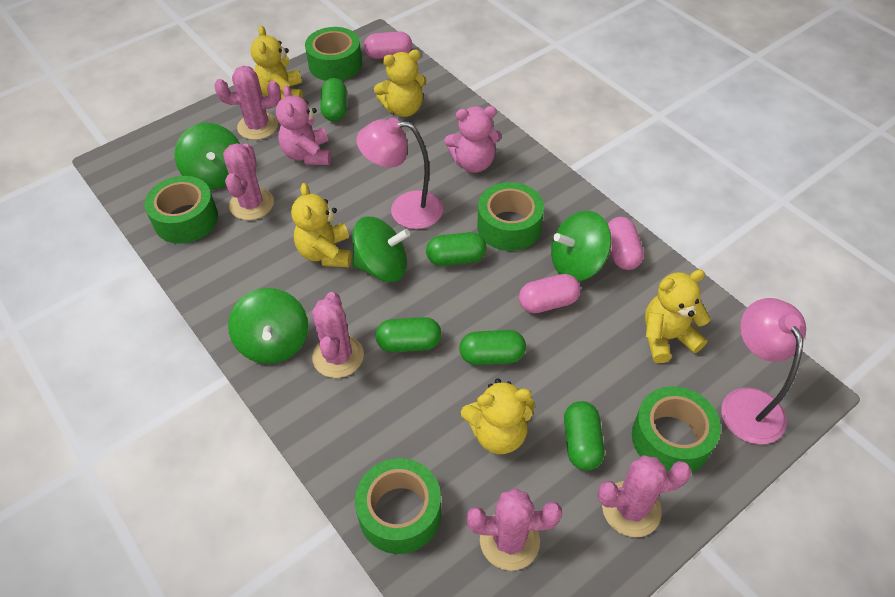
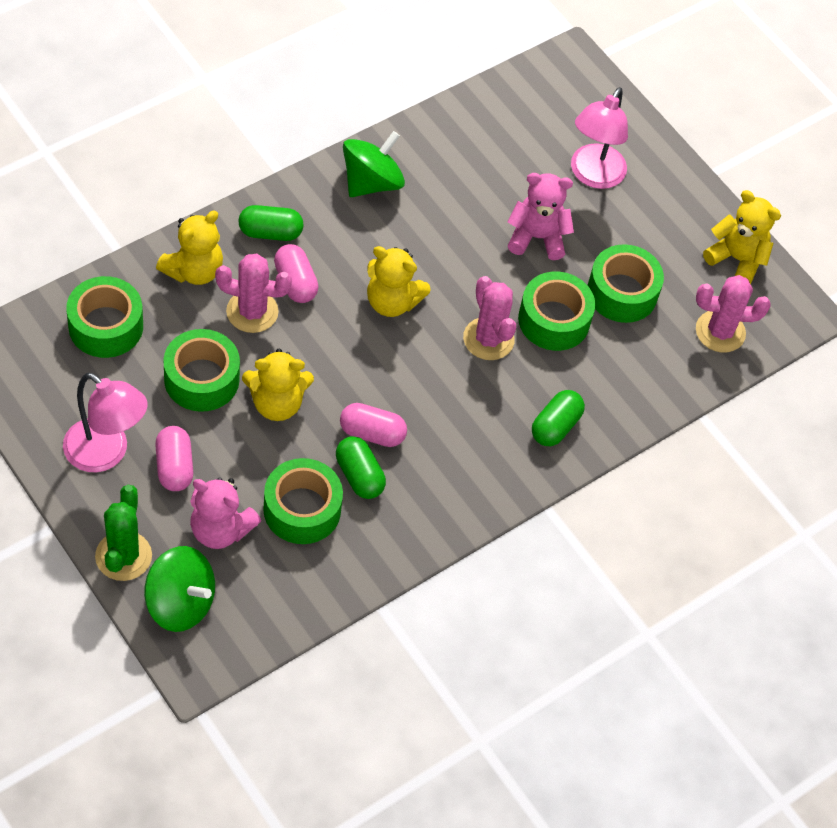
green cactus: none = 0 -> [95,485,152,581] = 1
green capsule: [320,78,347,121] [375,317,441,352] [426,232,486,266] [459,330,526,365] [564,401,604,471] = 5 -> [238,205,304,241] [336,436,386,499] [532,390,585,446] = 3
green spinning top: [175,123,240,189] [228,288,308,364] [352,216,410,282] [551,211,611,281] = 4 -> [144,546,215,632] [343,131,405,197] = 2
pink cactus: [214,66,281,140] [223,143,274,220] [312,292,364,378] [467,488,562,571] [597,455,692,537] = 5 -> [215,254,292,333] [463,276,516,360] [696,275,771,353] = 3
yellow teddy bear: [250,26,303,99] [291,183,351,267] [374,50,427,117] [461,379,535,454] [645,270,711,363] = 5 -> [156,210,223,285] [242,349,314,421] [367,246,430,317] [703,190,781,284] = 4

